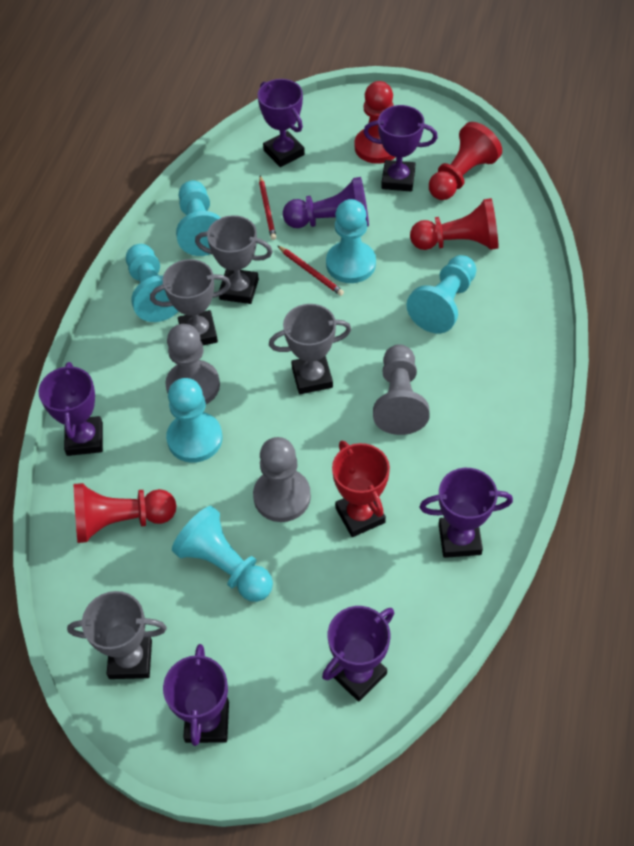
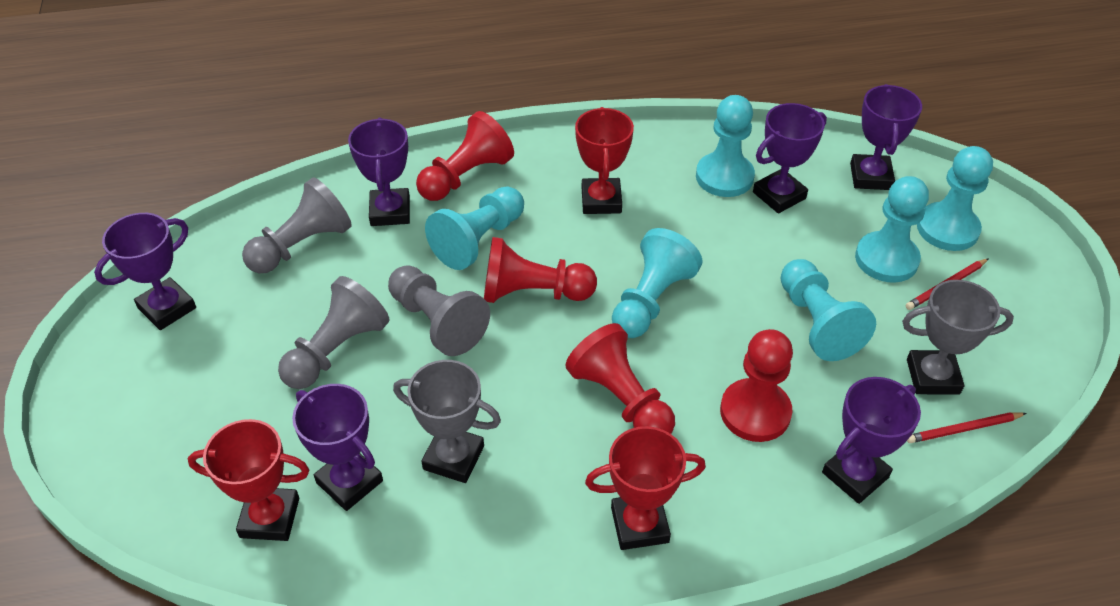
grey trophy: [67,591,167,679] [150,259,231,345] [195,215,273,304] [269,304,351,394] = 4 -> [393,360,501,483] [902,280,1014,395] = 2
purple pawn: [283,177,369,228] = 1 -> none = 0
red trophy: [332,441,390,537] = 1 -> [188,419,309,541] [575,107,634,214] [585,426,706,550] = 3

